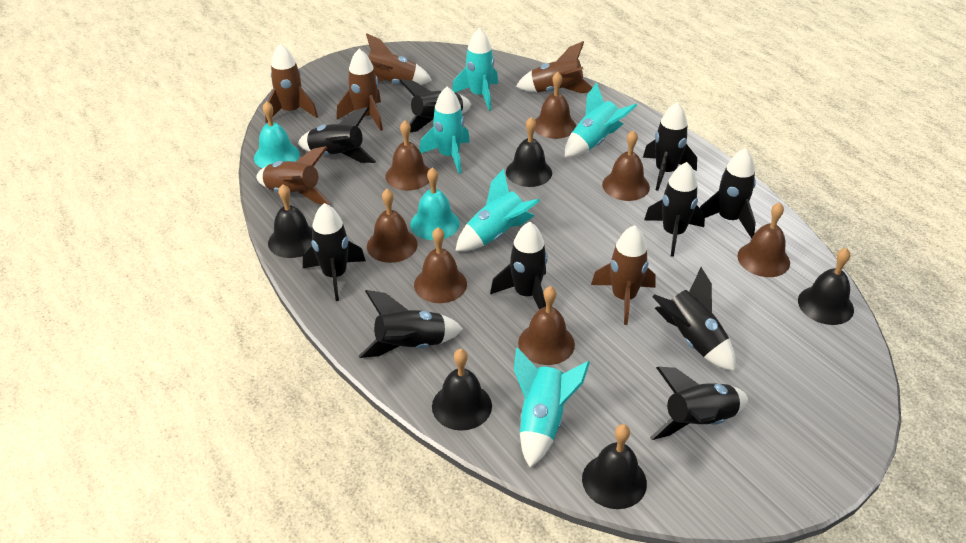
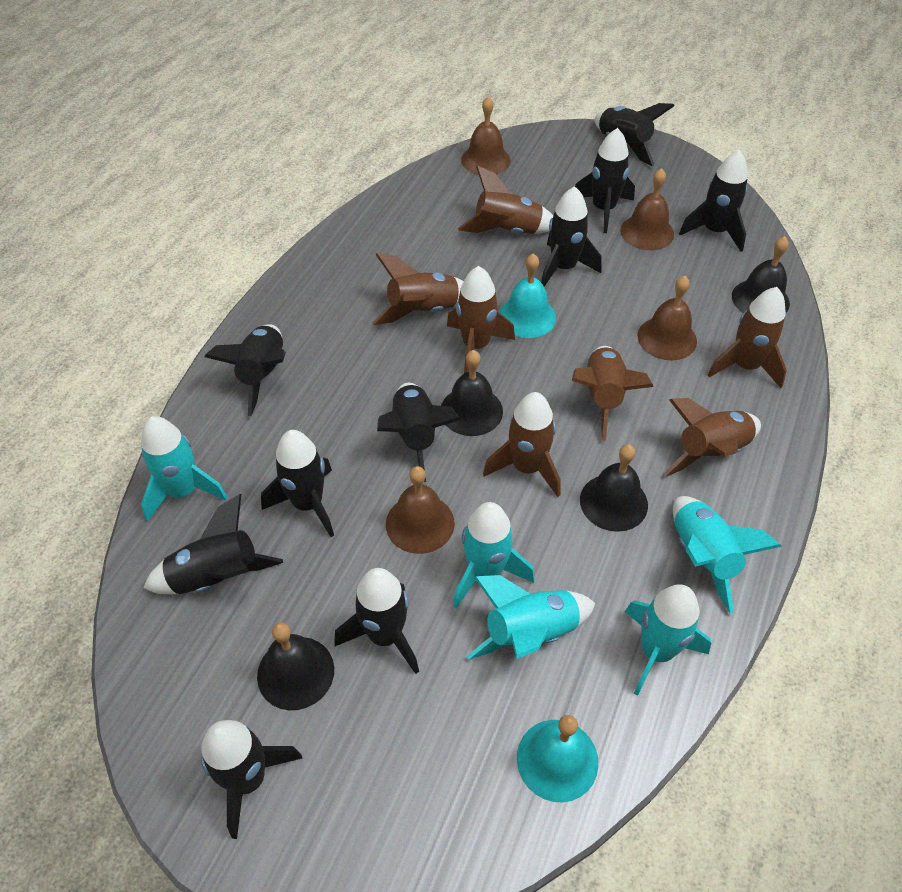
black bell: [268,184,312,258] [432,349,492,431] [506,117,552,187] [582,424,647,509] [798,248,854,325] = 5 -> [257,622,334,710] [441,350,503,436] [580,444,648,532] [732,236,790,313] = 4
brown bell: [367,189,417,263] [385,121,430,191] [414,227,467,303] [518,286,575,365] [535,72,576,139] [602,130,650,201] [737,202,790,277] = 7 -> [386,466,455,554] [461,96,510,175] [620,168,674,250] [638,276,697,360] = 4
brown rocket: [256,146,331,205] [265,44,318,123] [337,49,383,131] [366,33,432,85] [516,41,593,93] [591,225,656,325] = 6 -> [373,253,464,325] [447,266,515,373] [458,166,553,234] [483,392,561,497] [572,346,653,441] [663,398,761,477] [708,287,787,388] = 7

